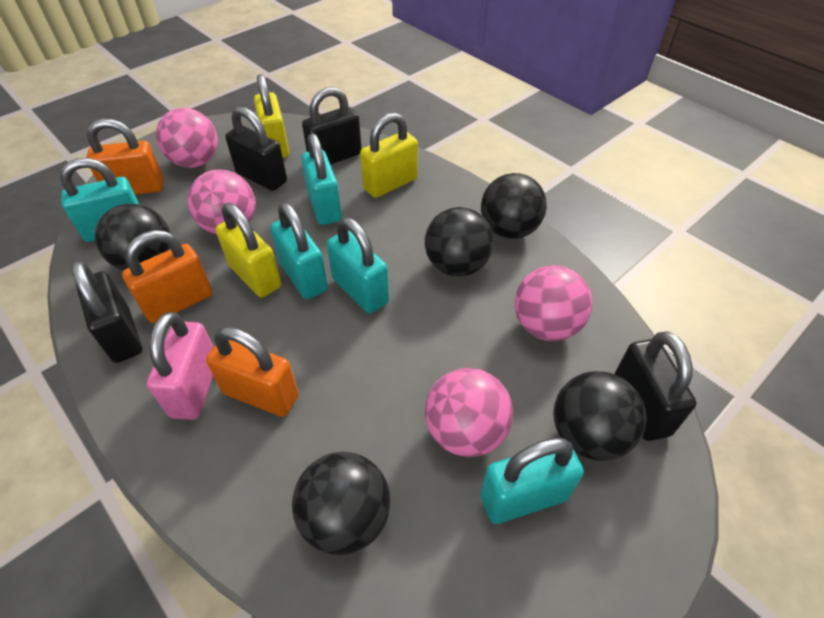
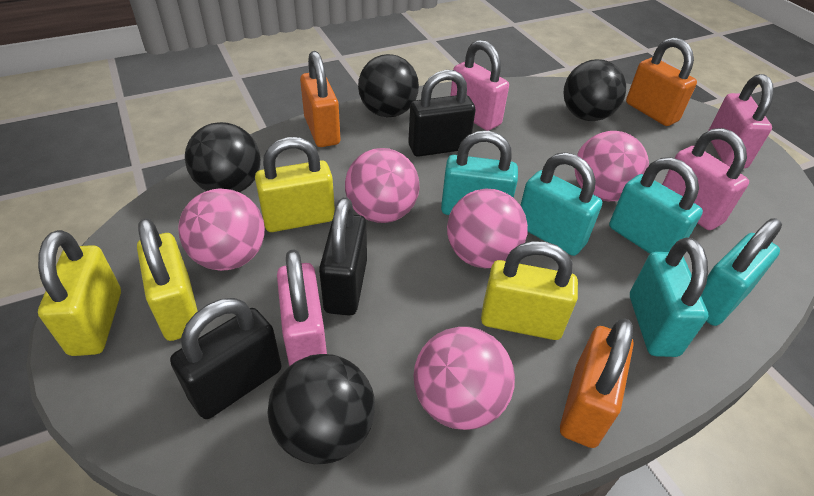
black ball: [95,203,170,271] [292,452,390,555] [425,207,494,276] [481,173,547,239] [553,371,646,461] = 5 -> [185,122,261,192] [268,354,375,464] [358,54,419,117] [564,59,626,121] = 4
black padlock: [71,261,142,363] [225,106,287,191] [302,87,362,164] [614,331,697,441] = 4 -> [170,298,281,419] [319,197,367,316] [408,70,476,157] = 3
pink ball: [156,108,218,168] [188,169,256,234] [425,368,513,457] [515,266,592,341] = 4 -> [178,188,265,271] [345,148,420,223] [413,327,515,430] [447,189,528,268] [574,131,649,201] = 5
pink padlock: [147,312,214,420] = 1 -> [277,250,327,366] [450,40,509,131] [662,128,749,230] [708,74,774,168] = 4
yellow padlock: [216,203,281,298] [254,74,289,158] [360,113,418,198] = 3 -> [38,230,121,356] [137,218,198,341] [255,137,335,232] [481,241,578,340] = 4

